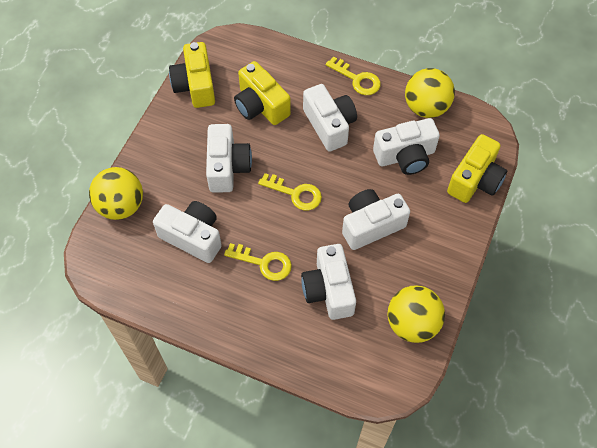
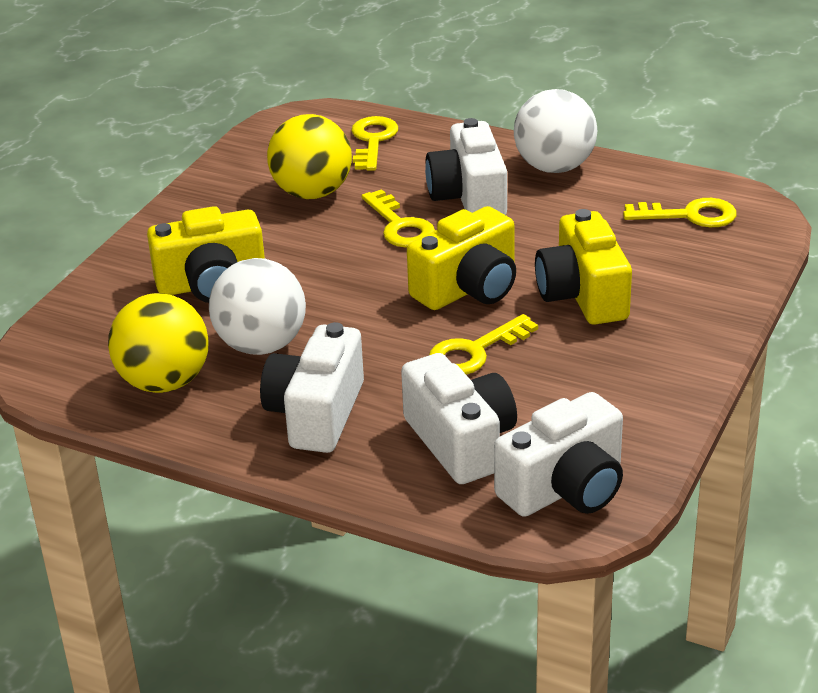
white ball: none = 0 -> [209,258,306,355] [514,89,597,173] = 2
white camera: [153,201,222,263] [206,124,252,193] [301,244,356,320] [303,84,357,152] [342,189,410,250] [373,118,440,175] = 6 -> [260,322,364,453] [401,353,517,484] [425,118,507,215] [494,392,623,517] = 4
yellow ball: [89,167,143,220] [387,285,445,343] [405,68,455,118] = 3 -> [108,293,209,393] [267,114,352,199] = 2
yellow key: [224,243,292,281] [258,173,322,211] [326,57,381,95] = 3 -> [352,116,398,171] [362,189,435,248] [429,314,538,374] [623,198,737,227] = 4

